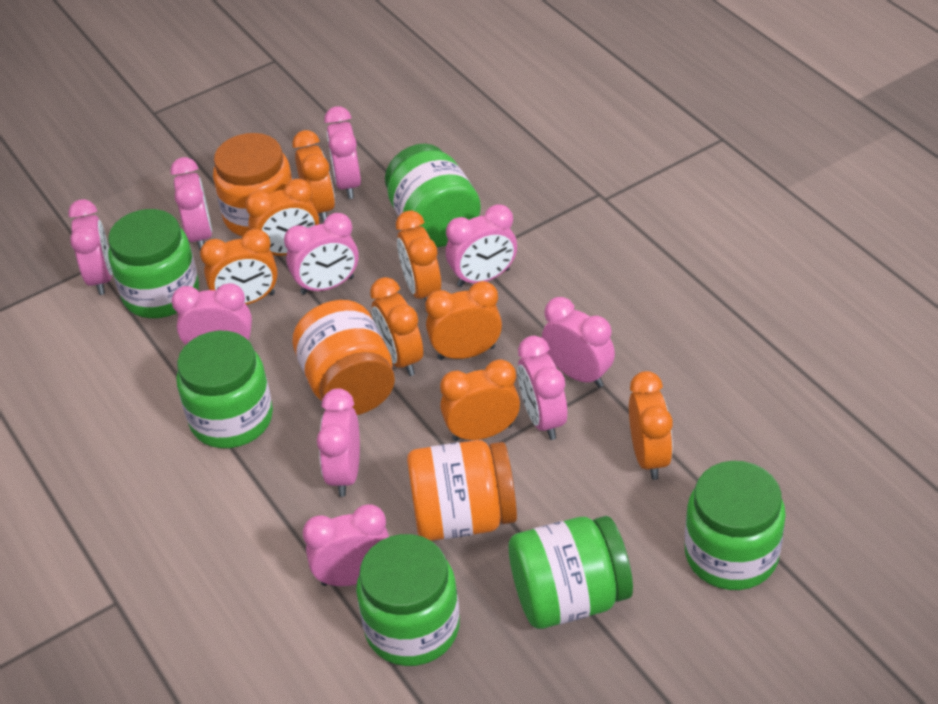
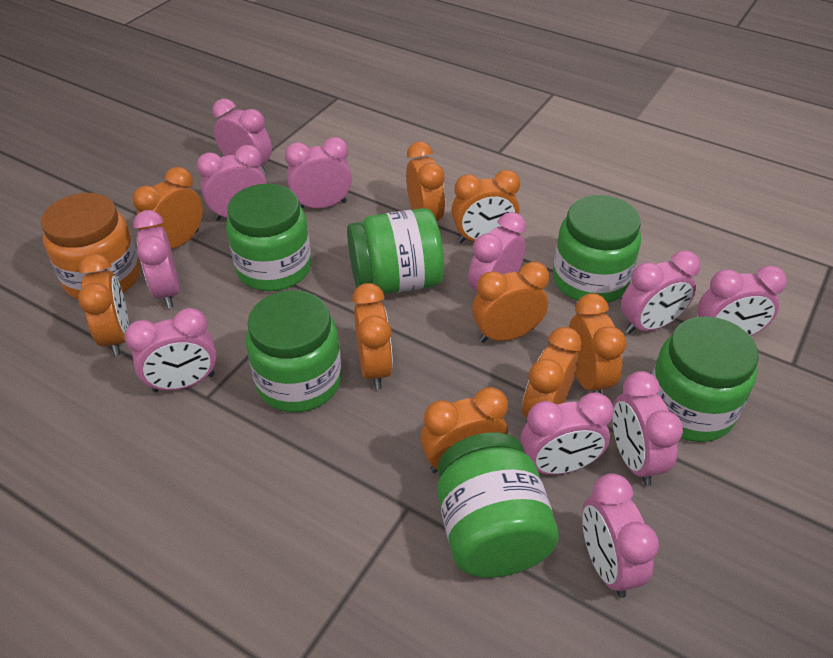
orange clock: [200,229,278,304] [245,179,319,256] [292,130,335,223] [370,277,423,376] [396,211,441,302] [425,281,502,360] [440,359,520,441] [629,371,673,480] = 8 -> [78,254,129,356] [132,167,203,248] [352,283,393,390] [406,141,445,221] [421,387,508,473] [452,170,520,243] [472,261,549,343] [522,327,582,418] [569,293,626,394] = 9
orange jar: [213,133,293,236] [292,300,395,415] [407,440,517,541] = 3 -> [41,193,140,299] = 1
pink clock: [68,199,112,295] [170,157,212,250] [171,283,252,345] [284,213,359,295] [303,504,389,586] [317,389,360,497] [324,106,361,199] [446,204,517,287] [518,336,567,440] [542,297,615,388] = 10 -> [125,308,216,392] [133,210,180,308] [196,145,267,221] [212,99,272,175] [285,137,352,209] [468,212,526,292] [521,392,614,475] [582,473,659,598] [613,371,683,486] [621,250,701,334] [698,265,787,336] = 11

